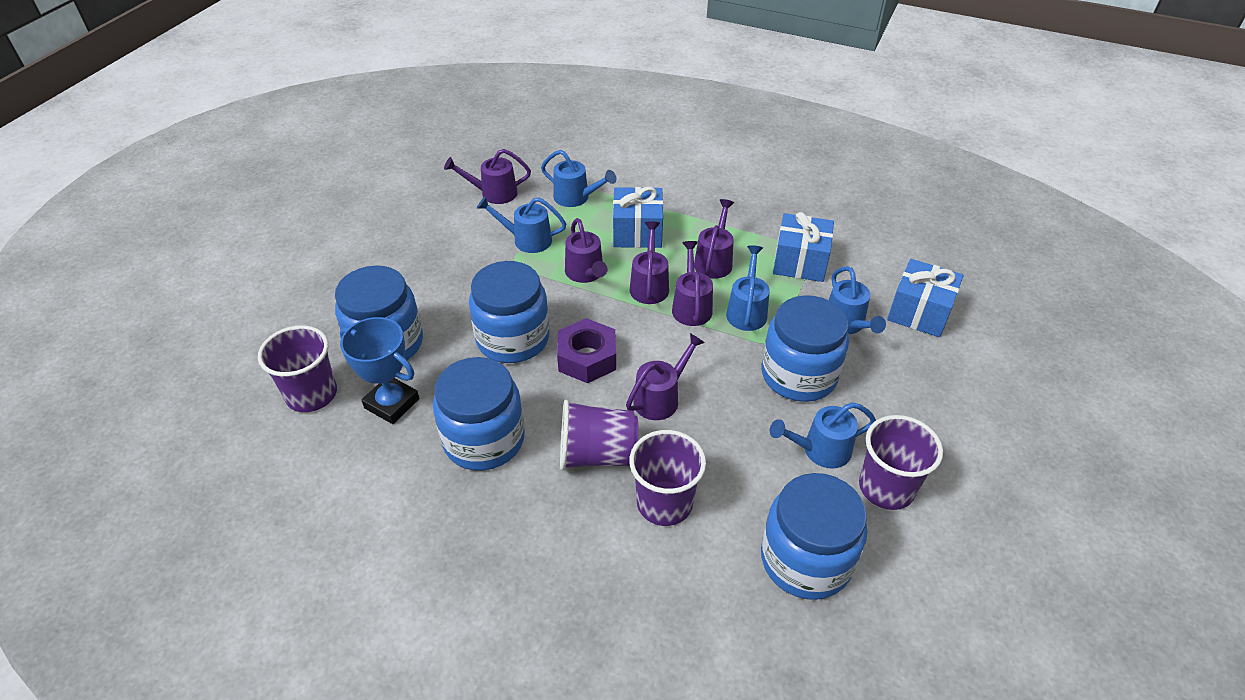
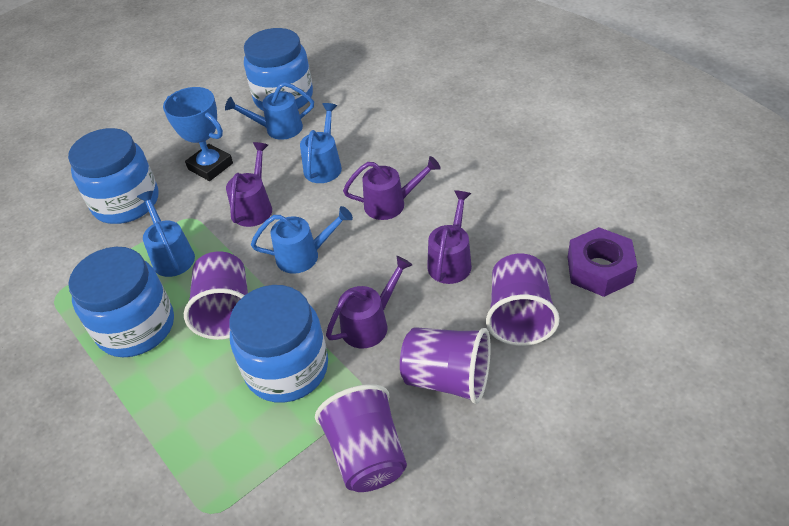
blue gift: [613,187,663,248] [773,212,834,282] [887,259,964,337] = 3 -> none = 0
blue jar: [335,265,423,360] [433,357,525,471] [469,261,550,363] [761,473,867,600] [762,295,849,402] = 5 -> [68,128,159,224] [68,247,174,357] [230,285,328,403] [244,28,313,110] = 4
blue watering can: [477,196,566,253] [541,150,616,207] [726,245,770,331] [770,402,876,469] [829,266,886,334] = 5 -> [137,191,195,277] [225,82,314,140] [251,206,353,274] [300,103,342,183] = 4
purple watering can: [444,149,531,204] [565,218,607,283] [626,333,705,420] [630,221,669,304] [672,241,713,326] [694,199,734,279] = 6 -> [226,142,272,227] [326,256,412,348] [343,156,441,220] [427,190,472,284] = 4

